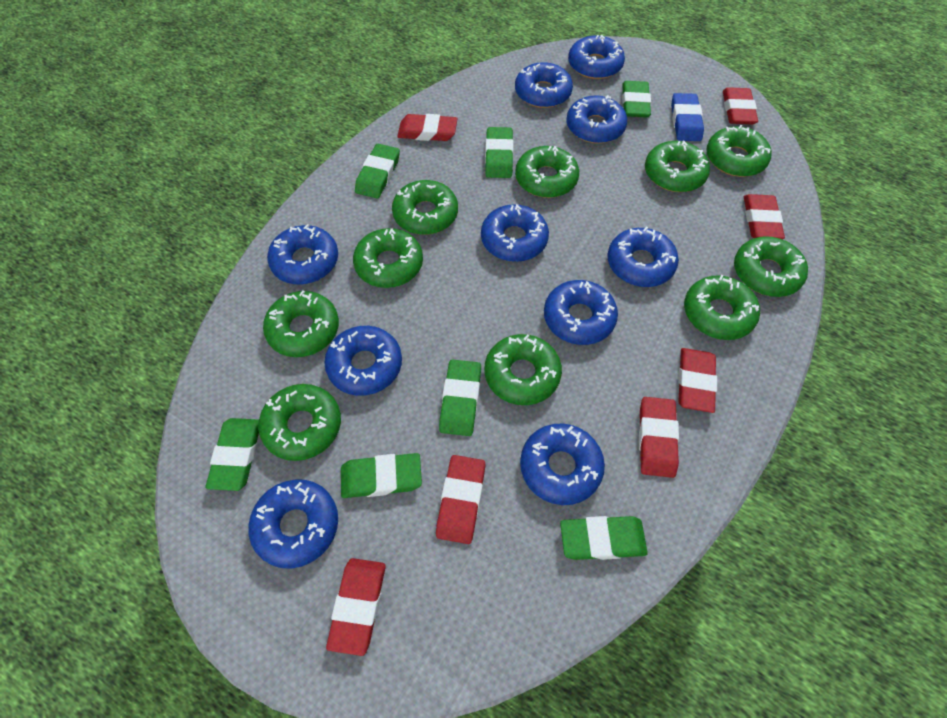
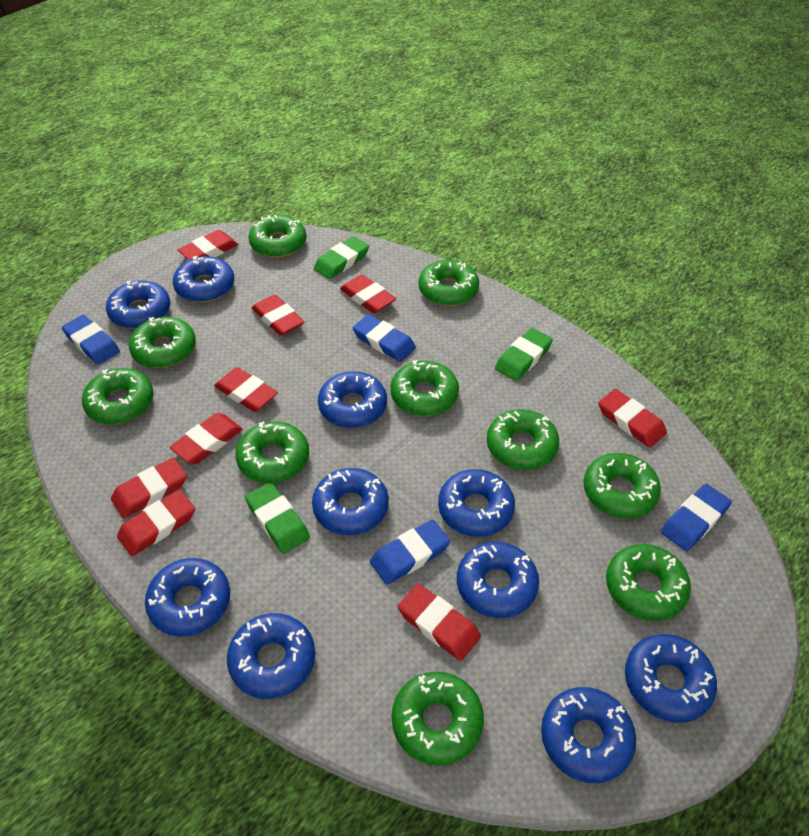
blue eraser: [671,93,704,141] = 1 -> [62,315,120,365] [352,314,416,362] [370,519,450,585] [661,484,732,551] = 4
green eraser: [206,418,259,491] [341,453,422,498] [355,144,400,198] [439,359,481,436] [485,127,513,178] [560,516,648,560] [622,81,651,118] = 7 -> [245,482,310,554] [314,236,369,279] [495,328,553,381] = 3
red eraser: [326,558,386,656] [397,114,457,141] [436,455,486,544] [639,397,679,478] [678,348,717,413] [723,87,758,124] [744,194,785,239] = 7 -> [111,457,187,519] [117,490,195,556] [170,413,243,464] [178,230,238,260] [214,367,278,412] [252,295,304,336] [340,274,396,313] [397,584,481,661] [598,389,667,447] = 9

